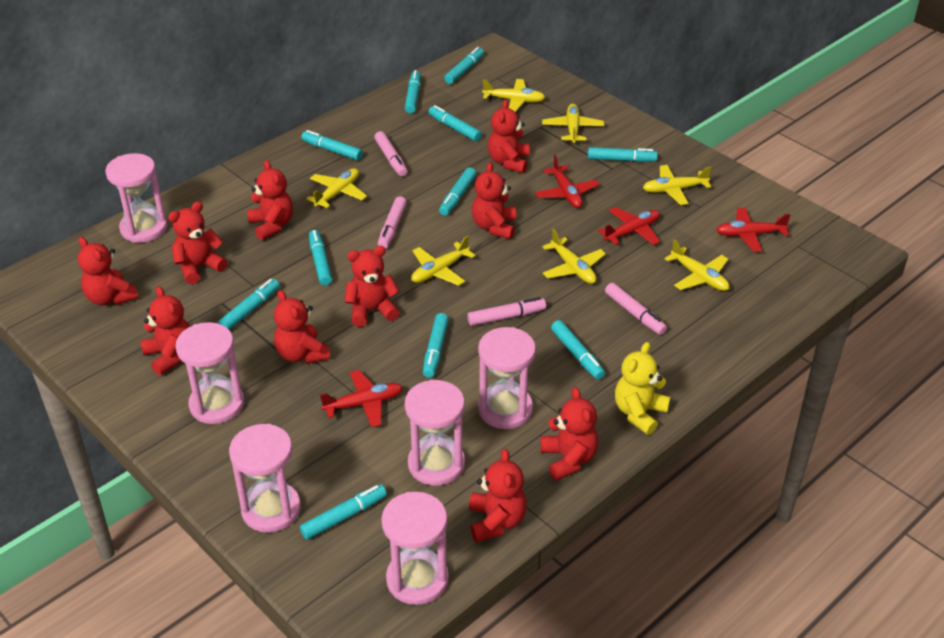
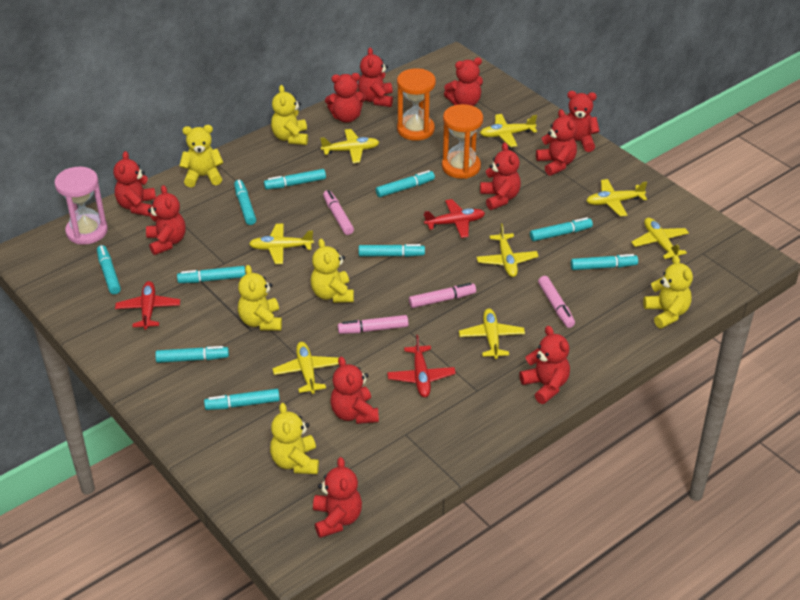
orange hourglass: none = 0 -> [397,68,436,141] [442,104,483,179] = 2
pink hourglass: [105,153,168,243] [175,322,244,424] [229,424,301,533] [381,492,449,605] [405,380,465,486] [478,327,536,429] = 6 -> [54,167,108,245] = 1
red plane: [320,370,403,427] [535,155,600,208] [598,207,660,245] [716,208,790,252] = 4 -> [115,281,180,330] [387,335,456,397] [424,199,485,238] = 3
red teddy bear: [78,237,139,305] [140,286,190,375] [168,202,228,284] [247,160,293,240] [274,290,330,364] [344,246,400,327] [469,449,527,542] [472,162,516,239] [488,99,530,173] [540,387,598,481] = 10 -> [114,151,156,216] [146,185,186,255] [313,457,362,538] [325,73,366,123] [330,356,379,424] [358,47,393,107] [444,58,483,106] [480,142,521,210] [519,326,570,404] [536,109,577,176] [565,91,600,152] = 11
turquoise marker: [218,279,280,330] [300,484,387,540] [301,130,363,160] [309,230,332,286] [405,70,421,113] [423,313,449,378] [429,105,482,141] [439,167,476,216] [444,47,484,84] [551,320,605,380] [588,147,658,162] = 11 -> [97,245,121,294] [155,346,229,363] [177,266,246,283] [204,389,280,410] [234,180,256,225] [264,169,326,190] [359,244,425,257] [376,170,435,197] [530,217,593,241] [571,254,638,270] = 10
yellow plane: [306,168,367,208] [411,236,476,286] [482,79,545,112] [542,104,604,143] [542,228,606,284] [643,165,711,205] [664,239,729,291] = 7 -> [249,224,314,264] [272,342,339,394] [320,129,379,163] [459,308,525,359] [476,223,539,277] [480,114,537,147] [586,179,647,217] [631,218,689,259] = 8
yellow teddy bear: [615,342,670,435] = 1 -> [180,125,223,187] [238,265,282,331] [270,403,319,474] [271,85,308,145] [311,239,354,303] [643,255,693,328] = 6

